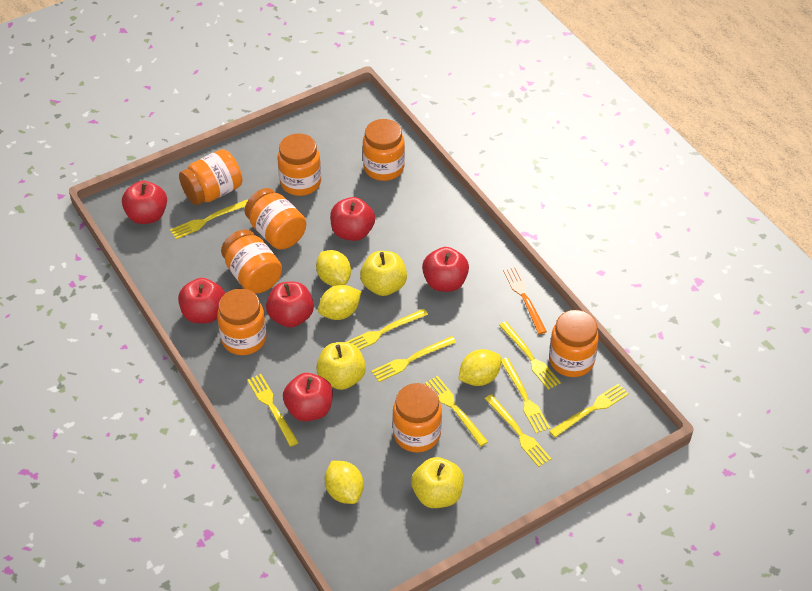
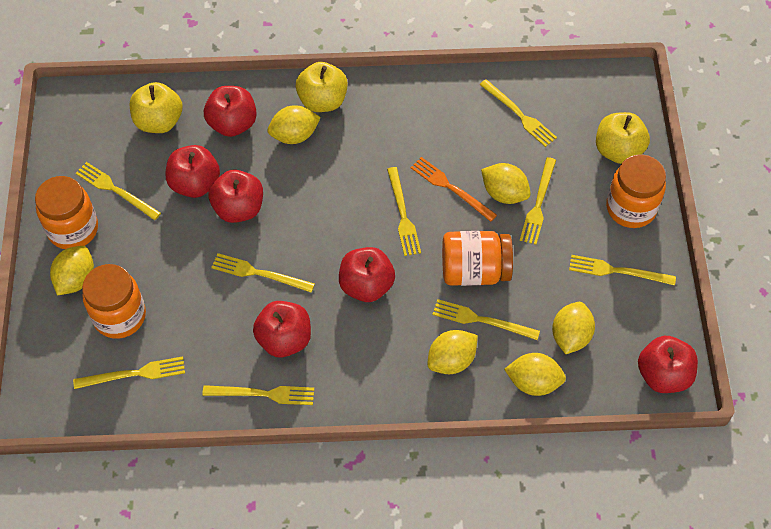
orange jar: [179,149,242,205] [217,289,266,355] [221,229,282,294] [245,188,306,250] [278,133,321,196] [363,119,405,181] [392,383,442,452] [549,310,599,377] = 8 -> [35,176,98,249] [82,264,146,339] [442,231,513,286] [606,155,666,228] = 4
yellow lemon: [316,250,351,286] [318,285,361,320] [325,461,364,504] [458,349,502,386] = 4 -> [50,246,94,295] [268,105,321,144] [427,330,478,374] [481,163,531,204] [504,353,566,396] [552,302,595,354] = 6

